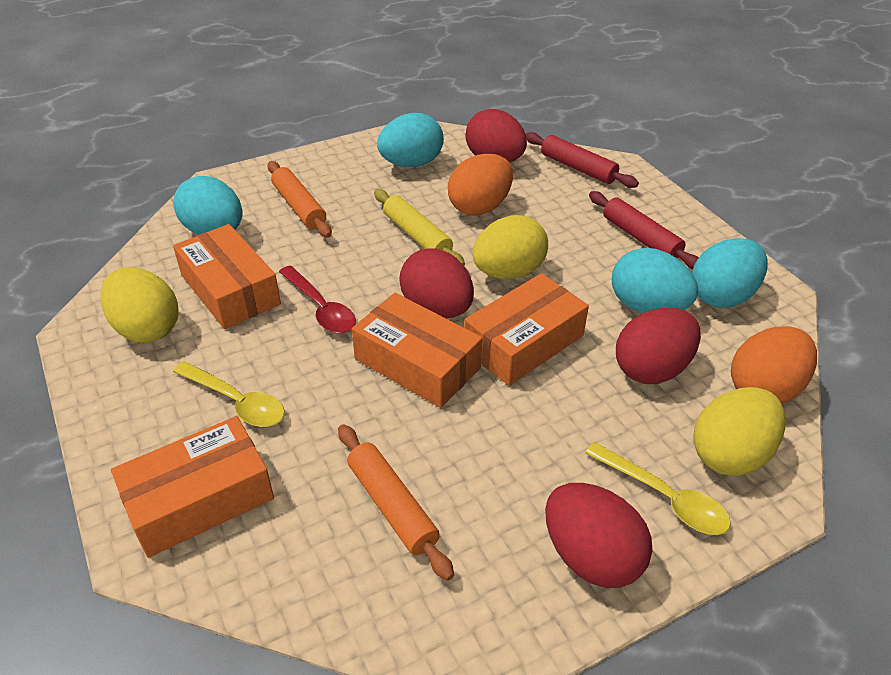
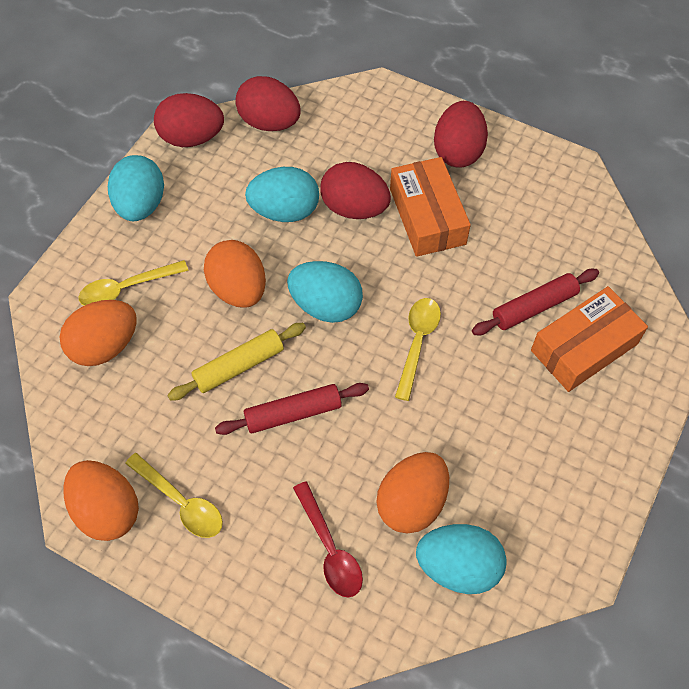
orange box: [111,416,274,558] [173,224,281,329] [352,293,483,408] [464,273,589,386] = 4 -> [390,157,471,257] [531,286,648,392] = 2
orange egg: [448,154,513,215] [731,326,817,404] = 2 -> [60,300,137,366] [63,460,139,541] [204,240,266,308] [377,452,449,534] = 4
orange rolling pin: [267,161,332,238] [338,424,454,581] = 2 -> none = 0
yellow egg: [100,267,179,343] [472,215,548,279] [693,387,785,476] = 3 -> none = 0
yellow spoon: [173,361,285,427] [585,442,731,535] = 2 -> [78,260,189,306] [125,453,223,538] [395,298,441,401] = 3

